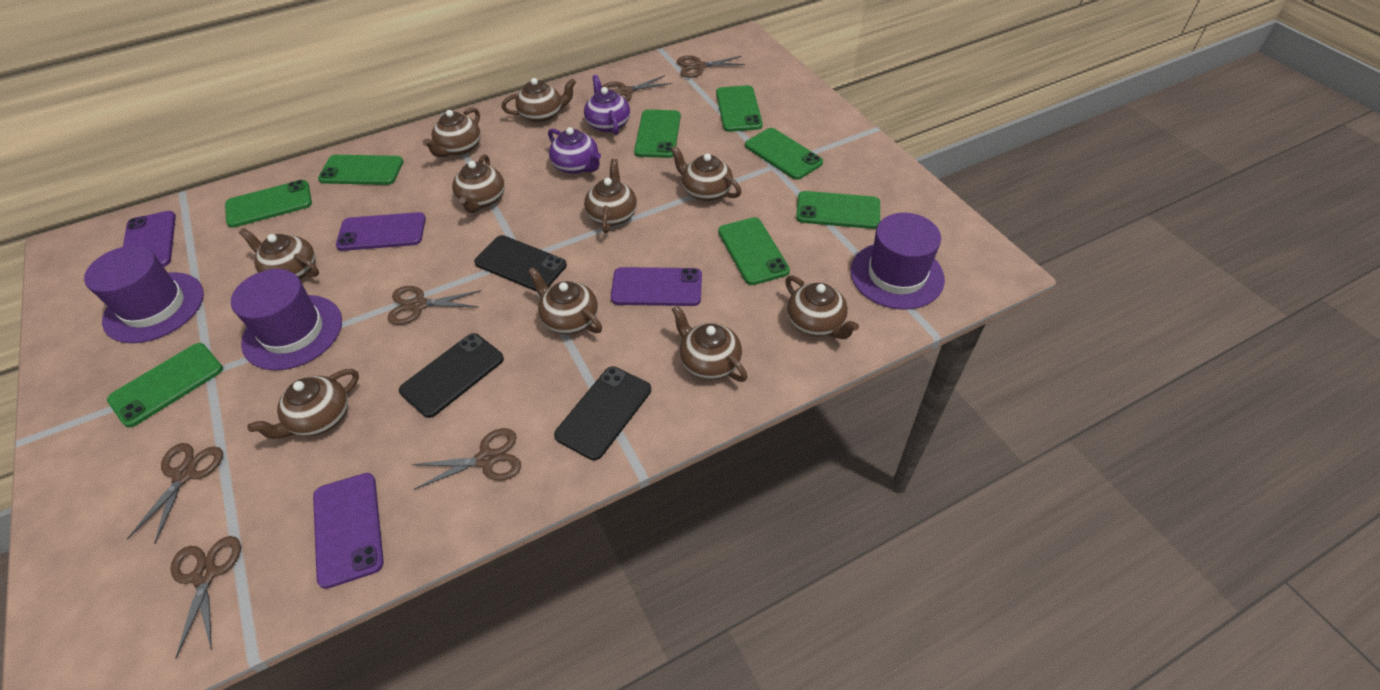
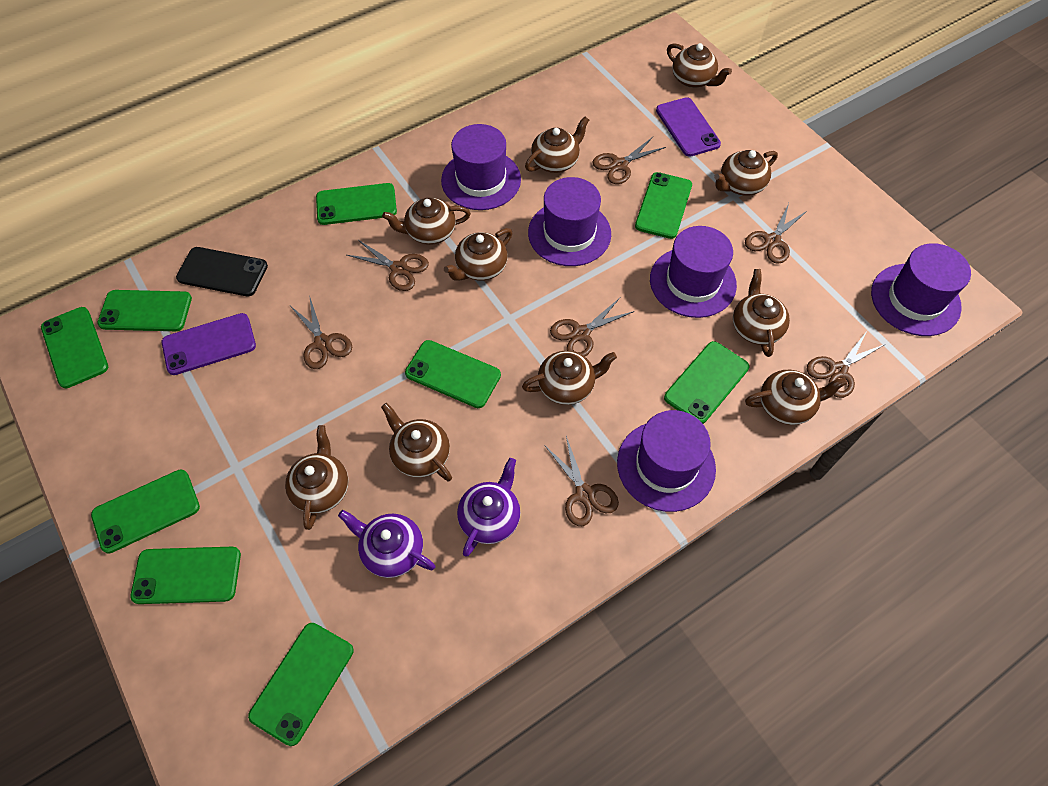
black phone: [399,333,504,418] [474,235,567,292] [554,366,651,460] = 3 -> [176,247,268,297] = 1
brown scissors: [126,443,223,544] [171,536,241,659] [388,286,481,325] [412,428,521,490] [602,75,672,102] [677,55,745,78] = 6 -> [290,295,352,369] [347,240,429,291] [545,436,619,526] [550,298,634,357] [592,137,666,184] [745,203,808,264] [807,331,886,398] = 7
green phone: [107,343,223,427] [225,180,312,228] [318,155,404,185] [634,109,681,158] [716,85,763,132] [718,217,790,285] [745,128,823,180] [796,191,880,229] = 8 -> [41,307,108,388] [91,470,200,554] [97,290,192,331] [130,547,241,604] [248,623,353,746] [316,183,397,225] [405,340,501,408] [635,172,692,239] [664,341,749,424] = 9
purple hat: [84,245,204,343] [231,269,342,370] [850,213,945,310] = 3 -> [441,124,521,210] [528,177,611,266] [617,410,716,512] [650,226,737,318] [871,243,971,336] = 5
purple phone: [123,211,176,267] [313,473,384,589] [336,212,426,251] [611,267,702,306] = 4 -> [161,313,256,375] [656,97,721,157] = 2

